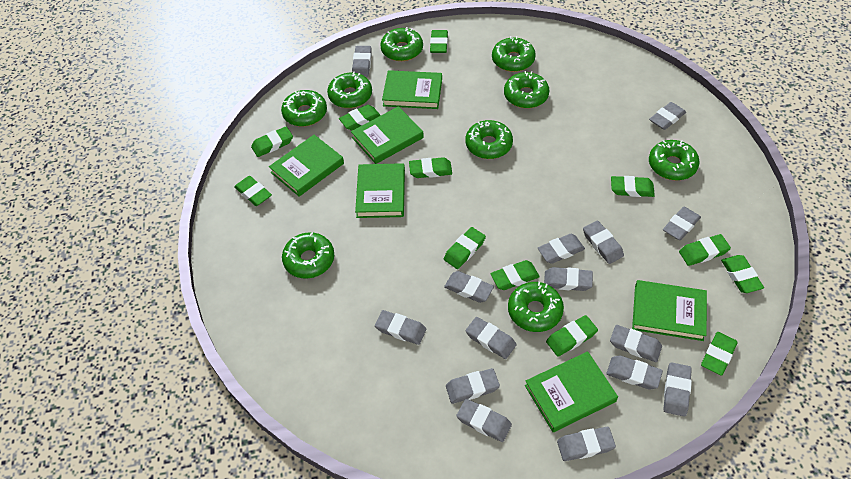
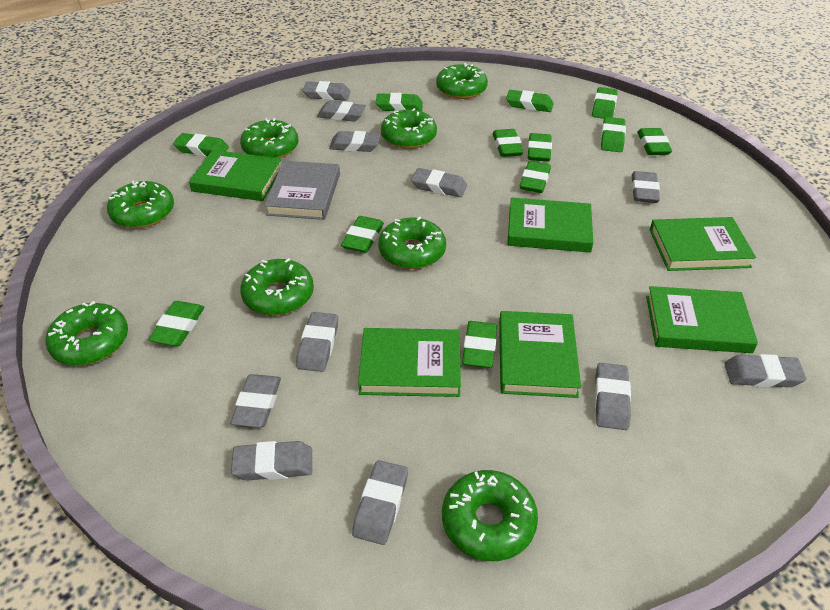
green donut: [281,90,327,127] [282,232,334,278] [327,71,372,108] [380,27,423,61] [465,120,513,159] [492,36,536,72] [504,71,549,108] [508,282,564,332] [649,140,699,181] = 9 -> [45,301,128,366] [107,181,174,228] [240,118,299,158] [240,258,314,315] [378,216,446,269] [381,108,437,149] [436,63,488,99] [442,470,538,561] = 8
grey book: none = 0 -> [264,161,340,220] = 1
grey eraser: [352,46,372,77] [375,310,426,345] [444,271,494,303] [446,368,500,404] [456,399,512,442] [466,317,517,359] [538,234,585,264] [544,267,593,291] [557,427,616,461] [583,221,624,264] [606,356,663,389] [610,325,662,362] [649,102,686,130] [663,207,701,240] [663,362,692,417] = 15 -> [230,374,281,428] [231,441,312,481] [296,312,338,372] [302,81,351,101] [317,101,366,122] [329,131,381,152] [352,460,408,545] [411,168,467,197] [595,363,631,430] [631,171,660,203] [724,354,806,388] = 11

